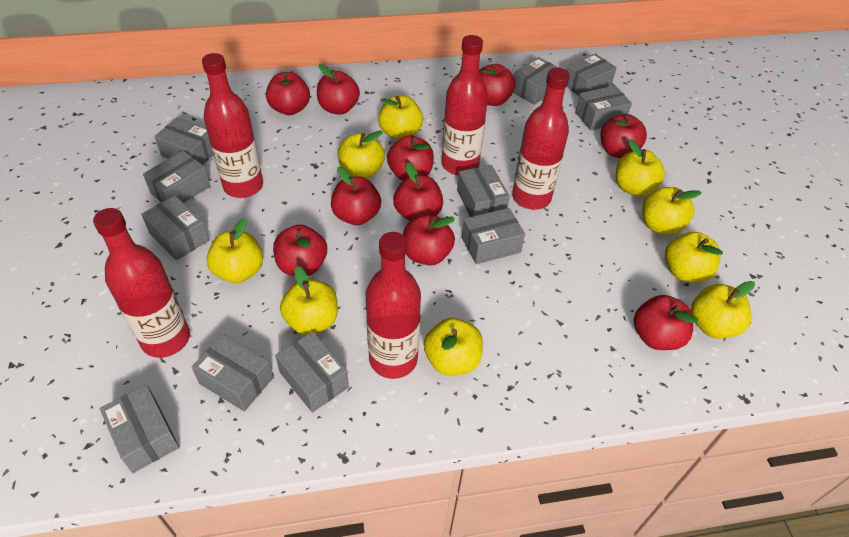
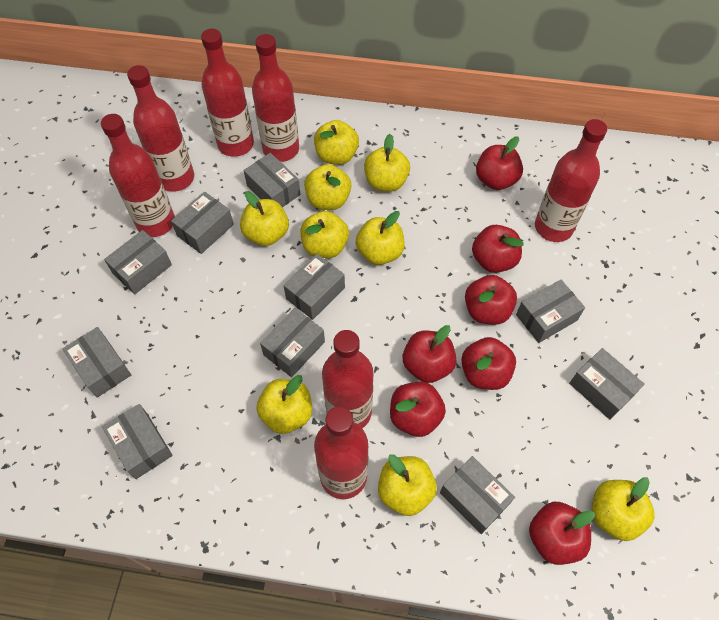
grey box: [100,385,179,473] [141,196,209,260] [143,151,210,203] [154,117,213,165] [191,334,273,411] [275,332,349,413] [457,165,510,217] [462,208,525,264] [513,57,559,105] [566,53,616,96] [575,85,632,131] = 11 -> [63,327,131,398] [102,404,173,479] [104,230,172,294] [171,192,234,254] [244,153,301,207] [260,308,325,377] [283,254,345,320] [440,456,515,534] [516,280,585,343] [569,348,645,420] = 10
red apple: [266,72,310,115] [273,225,327,276] [317,64,360,115] [331,167,381,225] [387,136,434,181] [393,163,443,221] [403,214,455,265] [479,64,515,106] [600,114,647,158] [634,295,698,350] = 10 -> [390,382,446,437] [403,325,456,383] [461,337,516,390] [465,275,517,325] [472,225,524,273] [476,136,523,190] [529,502,595,565] = 7
red bottle: [93,208,190,358] [202,53,263,198] [366,232,421,379] [441,35,488,175] [512,68,570,210] = 5 -> [101,114,175,237] [127,65,194,192] [201,29,254,157] [252,34,299,162] [314,407,368,499] [322,330,373,429] [535,119,607,242] = 7

